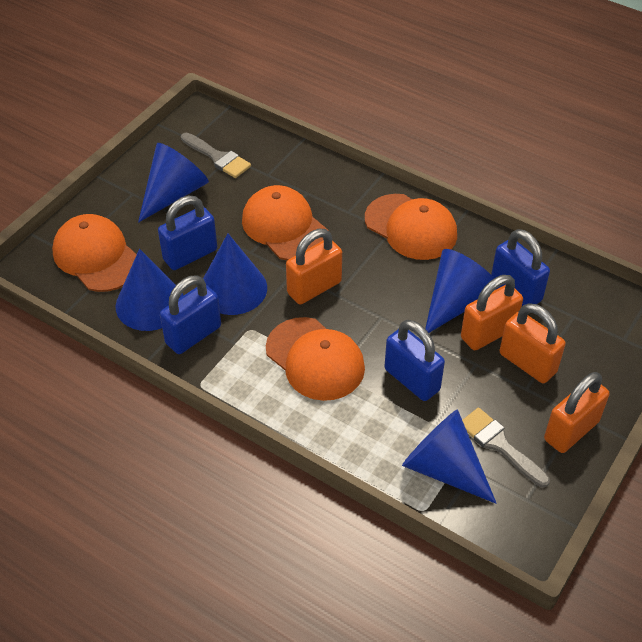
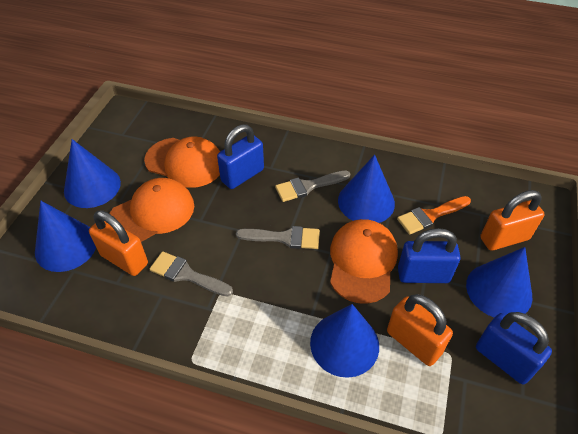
blue padlock: [158,196,217,270] [160,275,221,354] [384,320,445,401] [491,229,550,306] = 4 -> [217,124,264,189] [398,228,461,283] [476,312,552,384] = 3
grey brush: [181,132,251,178] [462,407,550,487] = 2 -> [150,251,233,297] [236,226,320,249] [275,170,350,202] = 3
orange brush: none = 0 -> [397,196,471,235] = 1
orange cap: [52,214,137,292] [242,185,328,261] [266,317,365,401] [365,194,457,260] = 4 -> [109,178,194,242] [144,137,220,188] [330,219,398,304] = 3
orange padlock: [286,229,342,304] [461,275,523,350] [500,303,566,383] [544,372,609,453] = 4 -> [89,211,148,276] [387,294,453,366] [480,190,545,251] = 3

